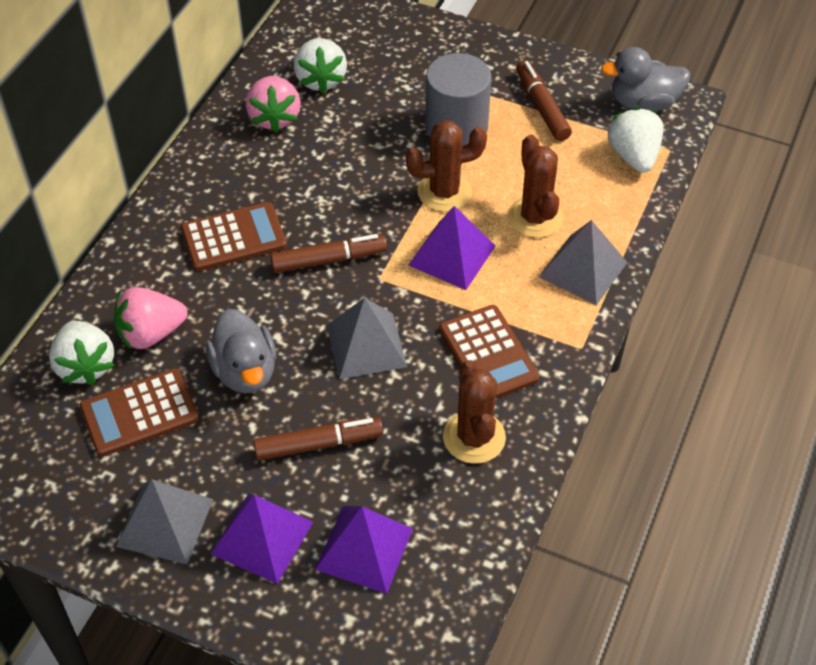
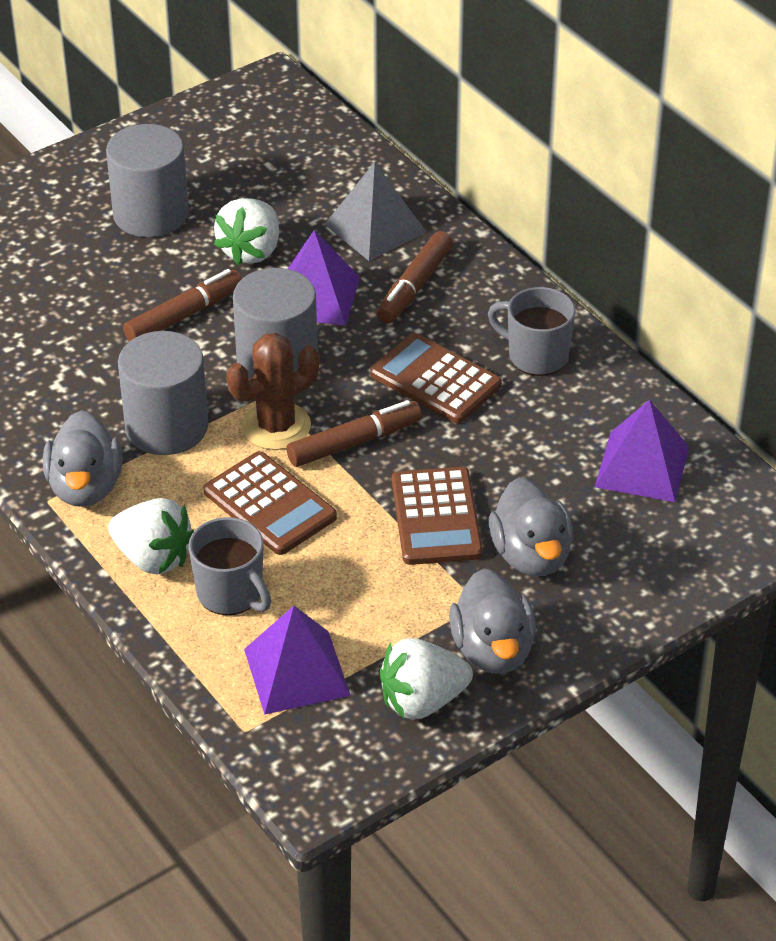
brown cactus: [406,120,487,212] [443,360,506,464] [508,135,563,238] = 3 -> [226,333,320,450] = 1
grey cylinder: [425,53,491,146] = 1 -> [106,124,189,237] [118,331,208,455] [233,268,318,379] = 3
grey duck: [206,309,276,393] [601,47,690,111] = 2 -> [43,410,123,507] [449,568,536,674] [489,477,573,576] = 3
grey mug: none = 0 -> [188,517,271,615] [488,287,576,376] = 2
grey pyramid: [116,479,213,564] [327,298,407,379] [539,220,628,305] = 3 -> [324,162,426,261] = 1
pink strawberry: [114,287,187,349] [246,76,301,133] = 2 -> none = 0

